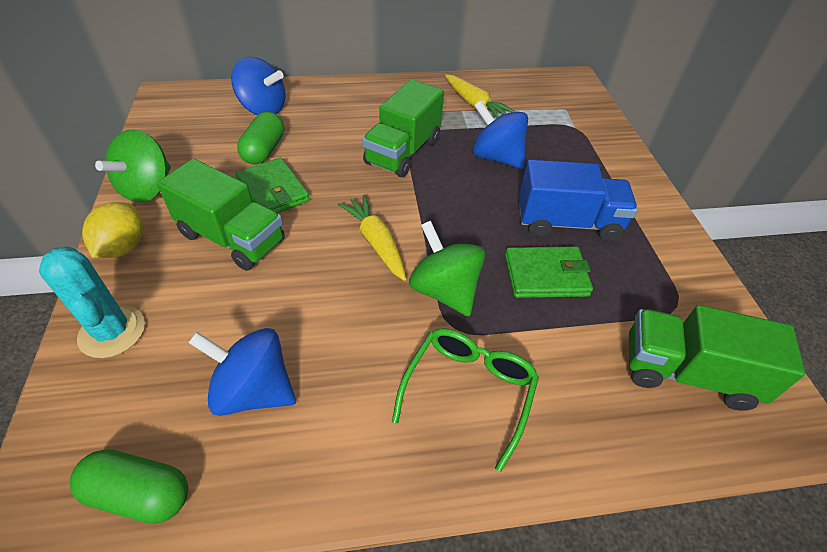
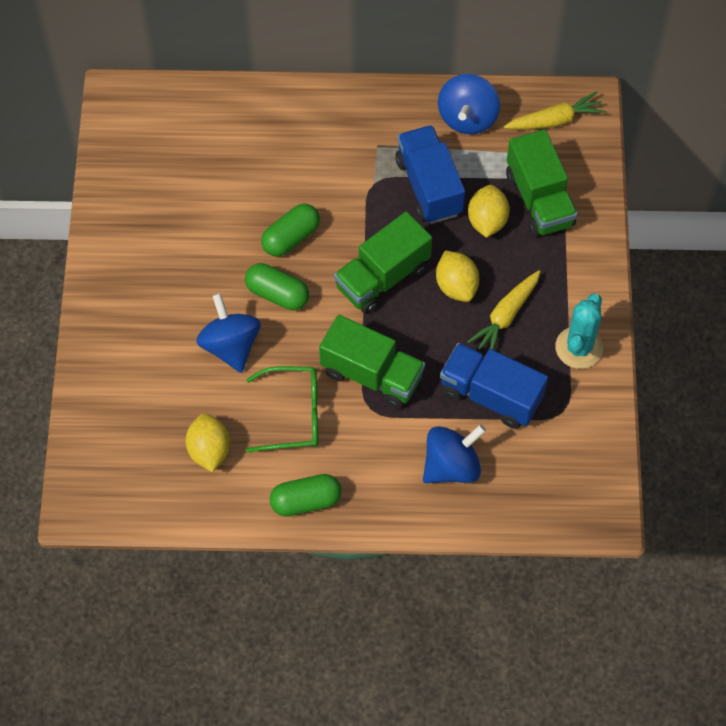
blue truck: [519,160,638,242] = 1 -> [395,125,465,224] [440,343,548,429] = 2
green capsule: [70,449,188,524] [237,112,284,165] = 2 -> [245,263,309,310] [261,203,320,257] [270,474,342,516] = 3
green spinning top: [95,129,171,203] [409,221,485,316] = 2 -> none = 0
green wallet: [235,158,310,213] [505,247,593,298] = 2 -> none = 0
yellow lemon: [82,202,143,258] = 1 -> [185,413,230,472] [436,251,479,302] [468,185,510,238] = 3

